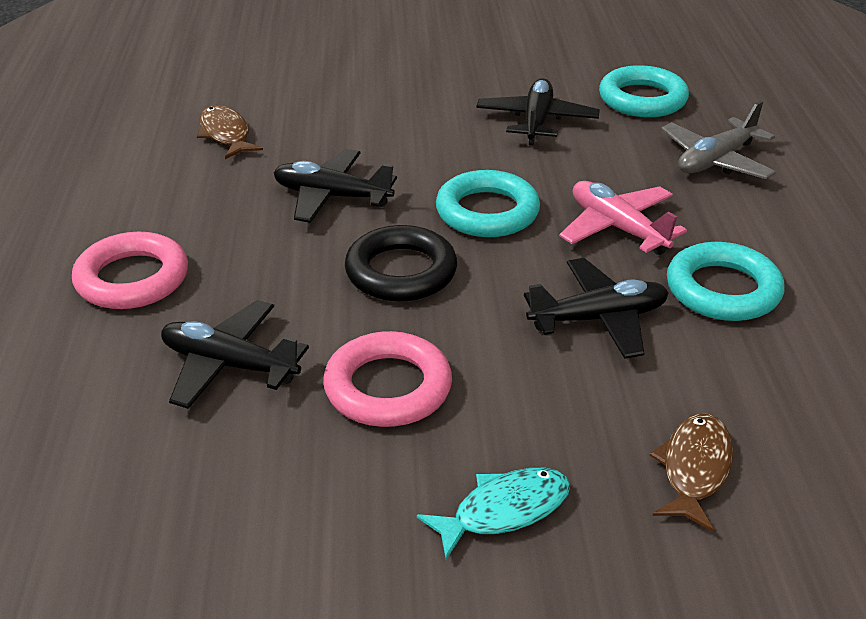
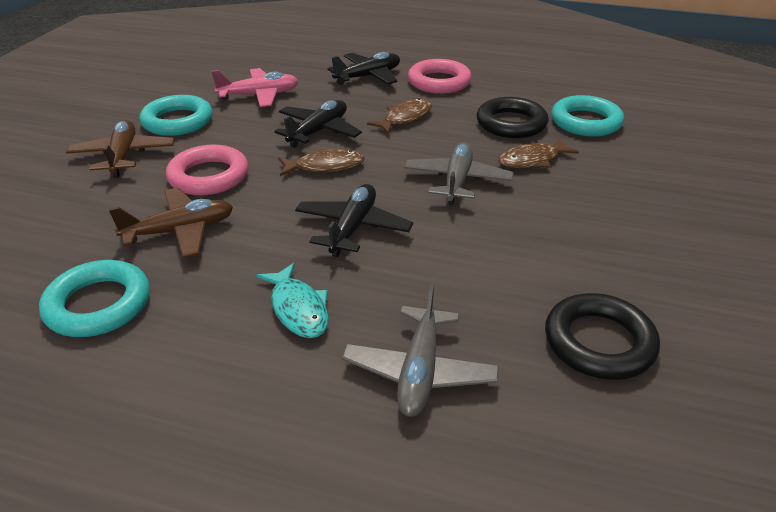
black plane: [161,300,309,409] [273,149,397,223] [476,78,600,146] [524,258,669,359] = 4 -> [274,100,362,148] [295,184,413,257] [328,52,400,85] = 3
black ring: [345,225,457,301] = 1 -> [477,97,549,138] [545,293,660,380] = 2
brown fish: [197,105,263,159] [650,413,733,532] = 2 -> [278,149,365,176] [367,98,432,134] [498,138,579,168] = 3
brown plane: none = 0 -> [66,120,175,178] [109,188,233,258] = 2
grey plane: [661,101,776,179] = 1 -> [342,283,499,417] [404,142,514,205] = 2

